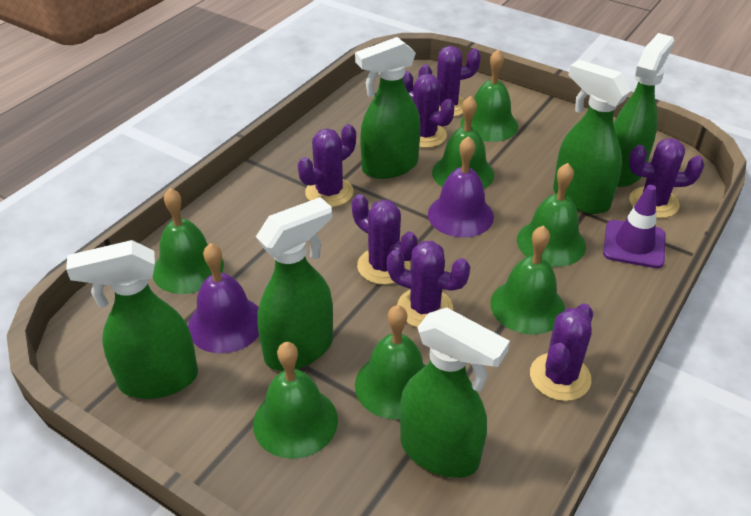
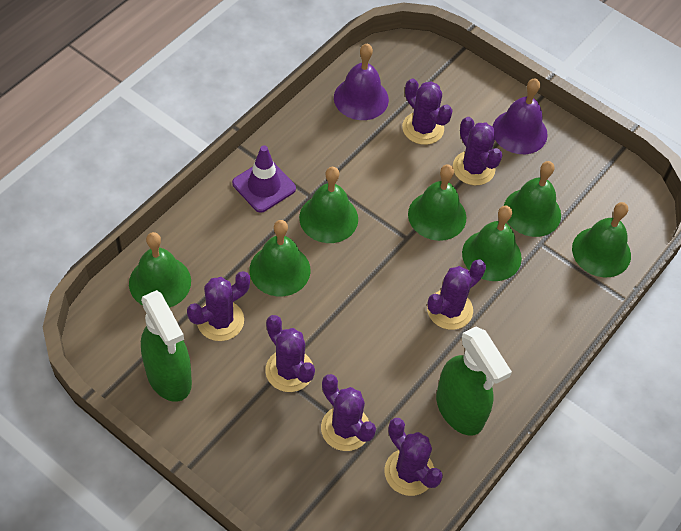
green spray bottle: [66,240,198,399] [256,197,333,371] [355,37,421,179] [400,308,510,478] [553,60,631,214] [614,33,674,187] = 6 -> [141,290,192,402] [436,327,512,435] = 2

